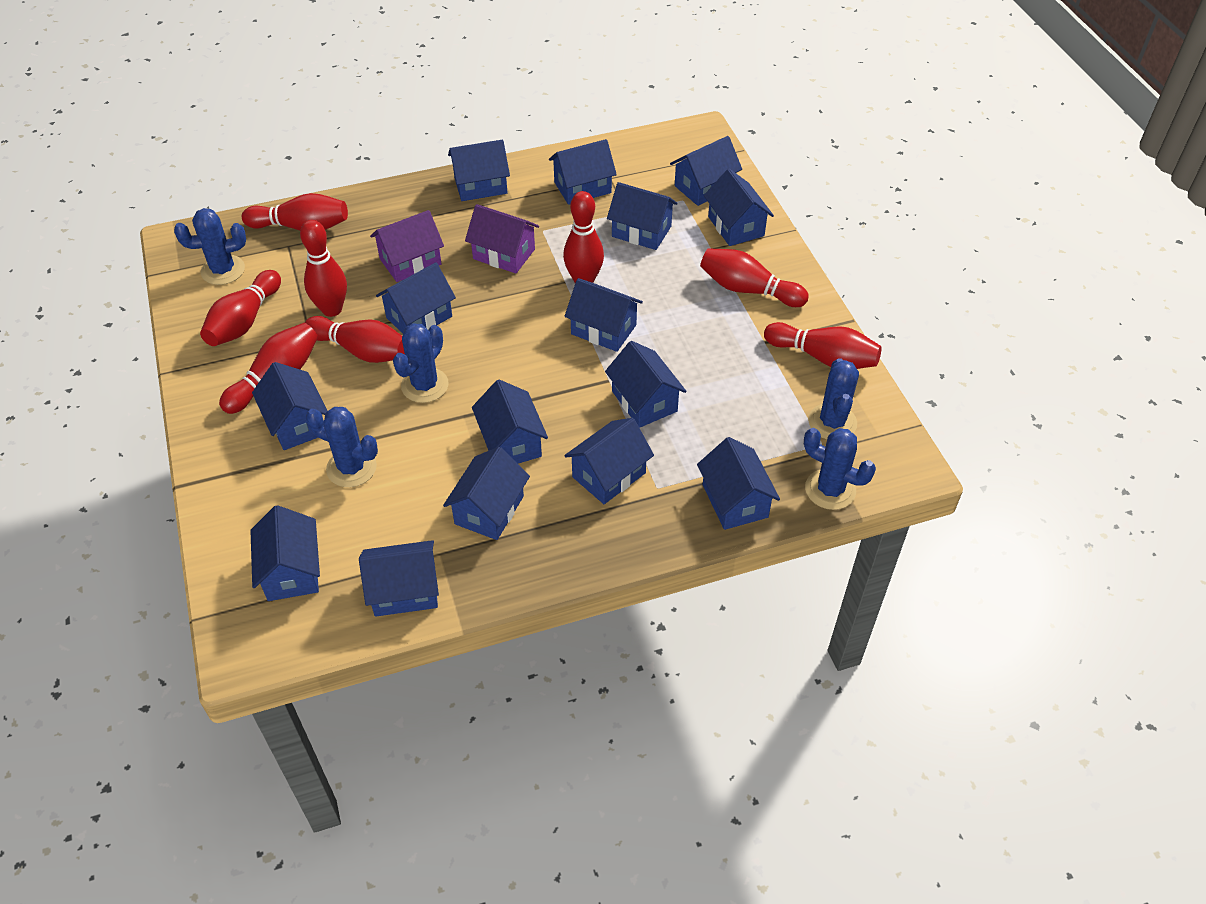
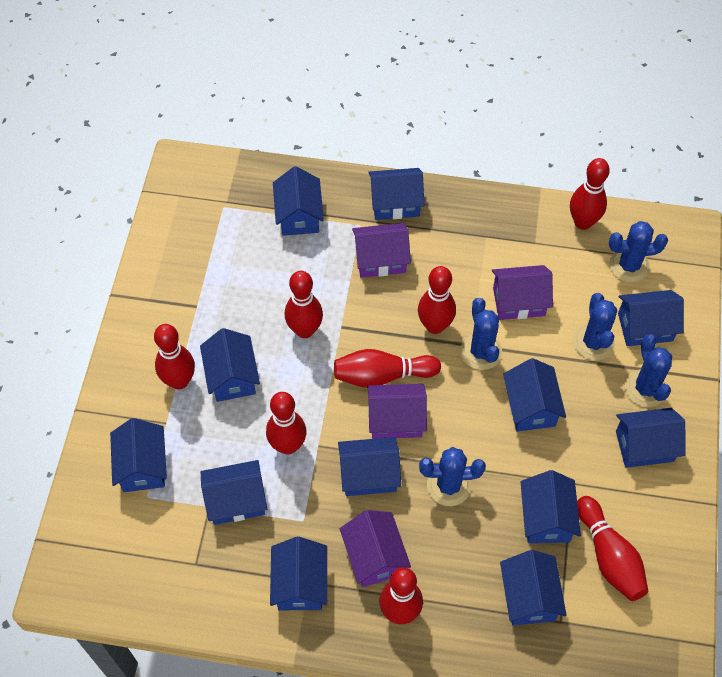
blue house: [250,505,320,601] [252,362,327,450] [359,540,439,617] [376,262,456,334] [443,447,530,540] [448,140,510,201] [472,380,548,464] [549,139,617,205] [564,418,654,504] [565,278,643,352] [605,341,687,428] [607,182,678,250] [670,136,742,206] [697,437,780,530] [704,169,774,246] = 15 -> [110,418,167,492] [200,328,260,402] [201,460,267,525] [270,537,327,611] [273,166,324,236] [338,437,401,496] [368,168,424,220] [500,550,566,626] [503,358,566,432] [521,470,581,543] [616,408,686,468] [618,290,684,346] = 12
purple house: [370,210,444,282] [465,204,539,274] = 2 -> [340,510,411,587] [352,223,411,278] [367,384,427,439] [492,265,553,320] = 4

